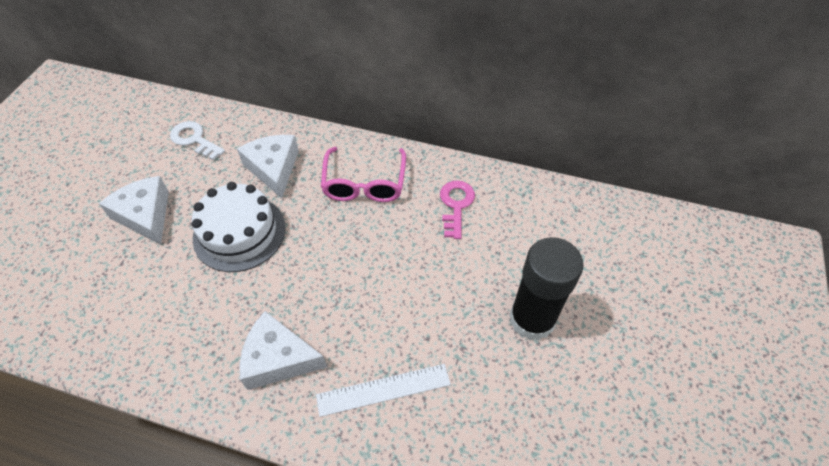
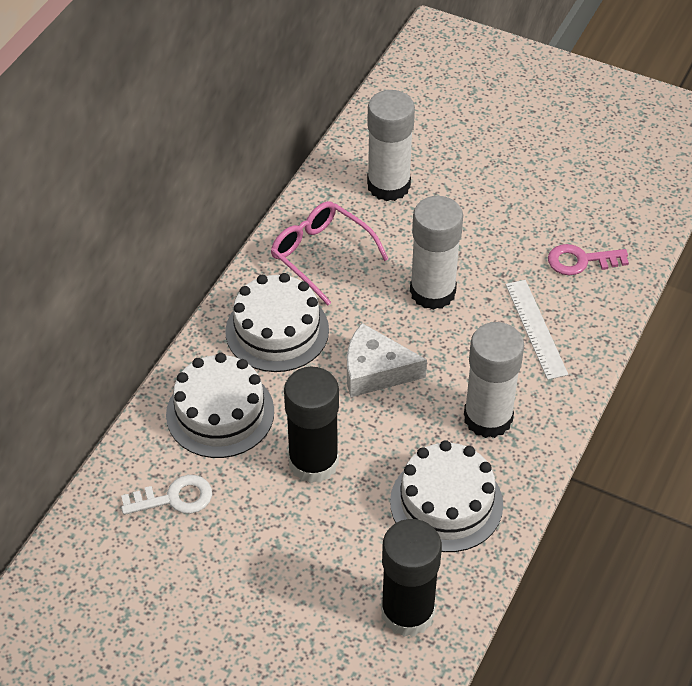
black glue stick: [509,237,584,341] = 1 -> [284,367,339,483] [381,519,442,637] = 2
white cake: [192,182,286,272] = 1 -> [166,353,274,458] [225,273,329,372] [390,440,503,552] = 3
white cheese: [99,176,169,245] [237,135,299,199] [240,311,327,390] = 3 -> [347,323,427,397] = 1
white glue stick: none = 0 -> [367,90,415,201] [410,196,463,310] [464,322,524,438] = 3

